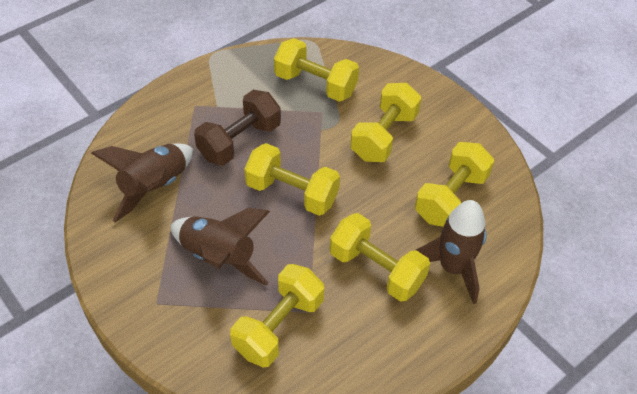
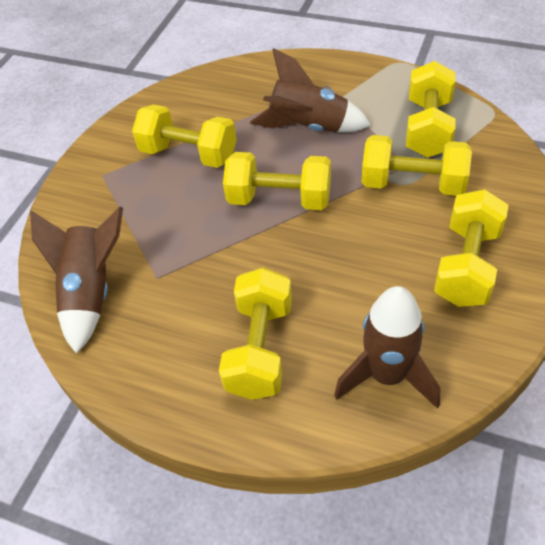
brown dumbbell: [194,90,281,166] = 1 -> none = 0

